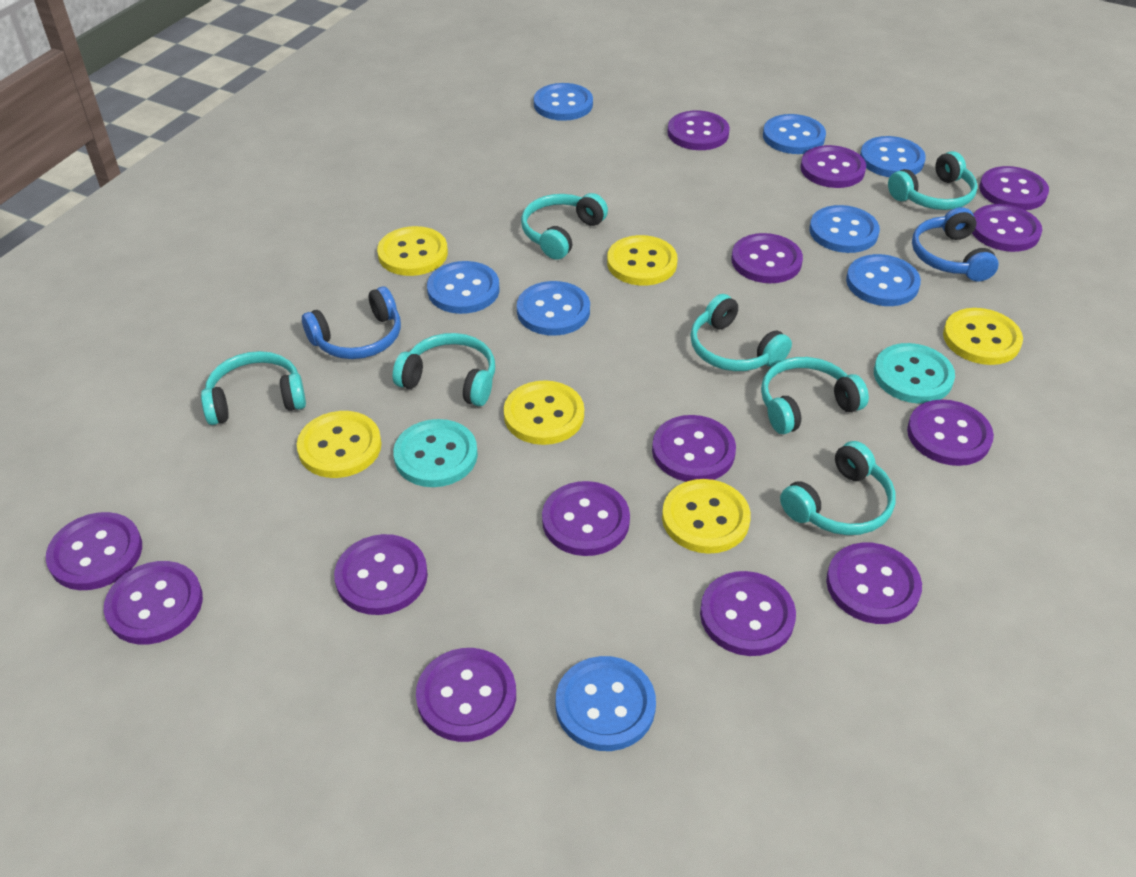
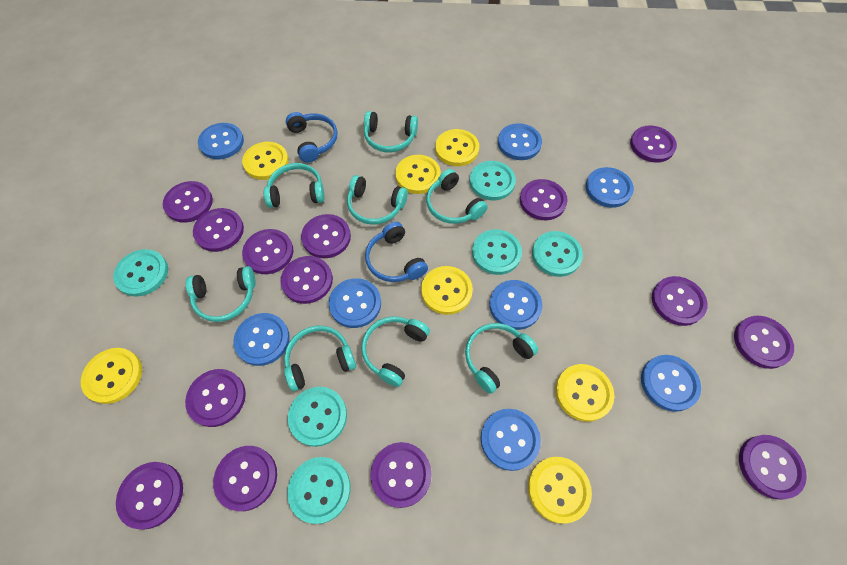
turquoise button: [393,419,478,487] [874,343,955,404] = 2 -> [113,249,168,296] [287,457,351,524] [288,387,347,447] [470,161,516,200] [472,229,522,275] [532,231,583,277] = 6
turquoise headphones: [201,351,306,425] [393,333,495,406] [521,193,608,260] [690,294,792,371] [761,357,869,434] [780,441,896,535] [888,151,978,210] = 7 -> [186,266,256,322] [264,163,325,208] [284,326,356,391] [347,175,408,225] [361,316,430,387] [364,111,418,152] [426,169,488,224] [465,323,538,394] = 8
yellow button: [297,411,382,478] [377,226,448,276] [504,380,584,445] [607,235,678,286] [662,479,751,554] [943,308,1023,365] = 6 -> [81,348,142,404] [242,142,289,180] [395,155,441,194] [421,266,473,315] [435,129,479,166] [528,457,592,524] [555,364,614,422] = 7

